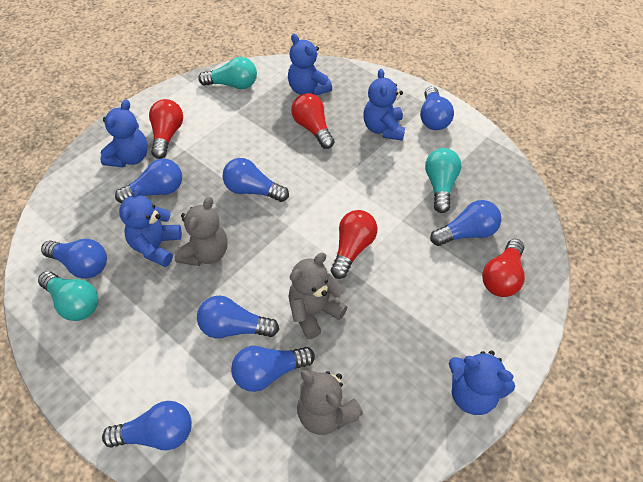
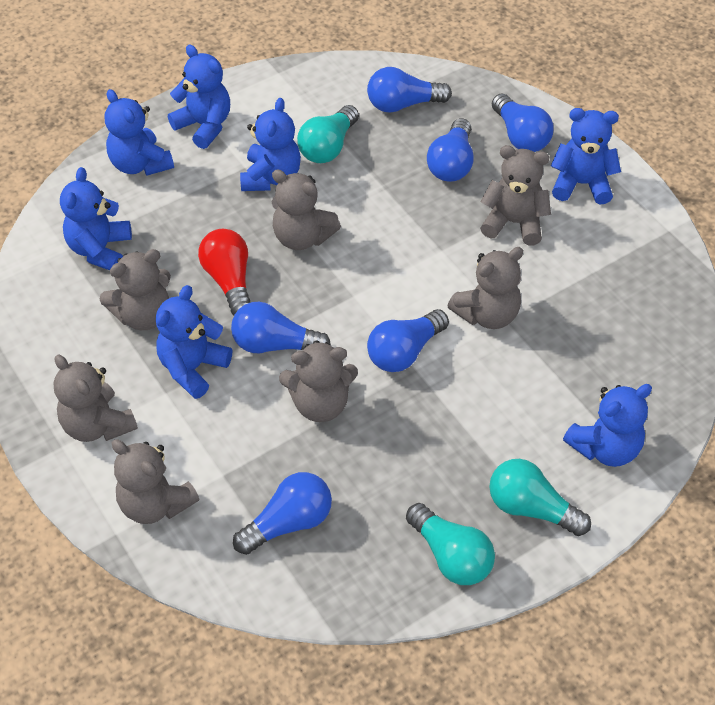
blue light bulb: [41,239,107,279] [102,401,192,450] [115,159,182,203] [197,295,279,338] [223,158,289,202] [231,346,315,392] [420,86,454,130] [430,200,501,246] = 8 -> [231,302,331,353] [233,472,332,555] [367,67,452,113] [367,309,449,372] [427,118,474,182] [492,94,554,152] = 6
blue teddy bear: [100,100,148,167] [119,185,182,267] [288,34,332,95] [363,69,405,141] [449,350,515,415] = 5 -> [60,167,132,270] [105,89,174,176] [156,285,232,399] [168,45,230,149] [240,98,301,191] [551,108,621,205] [563,384,652,467] = 7
grey teddy bear: [174,197,228,266] [288,253,347,339] [297,370,363,435] = 3 -> [54,355,138,442] [99,249,171,330] [112,439,199,524] [272,170,341,250] [279,340,358,422] [447,247,523,329] [480,145,551,246] = 7
red light bulb: [149,99,183,159] [291,93,334,149] [331,210,378,279] [482,239,525,297] = 4 -> [198,229,250,315] = 1

